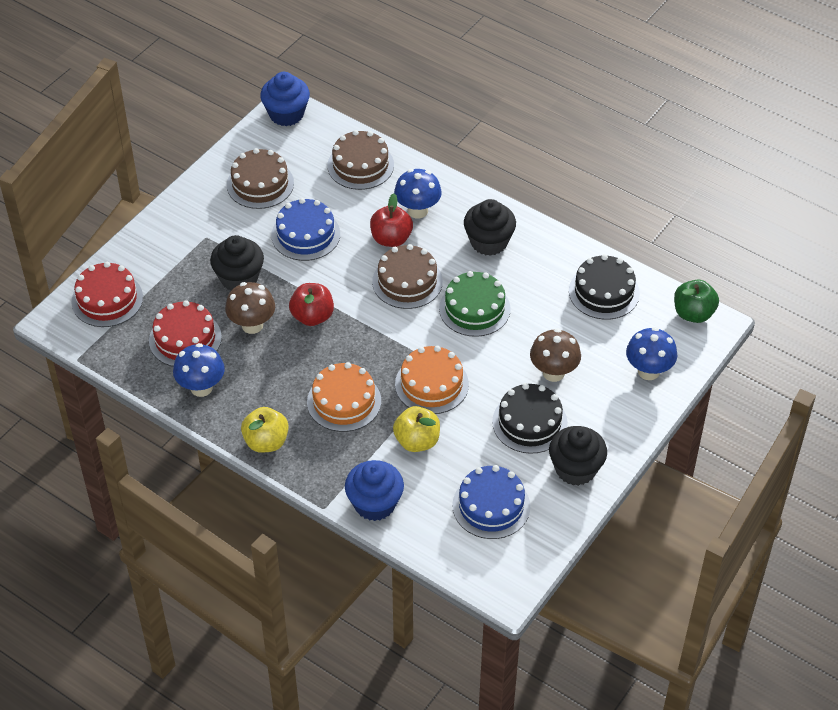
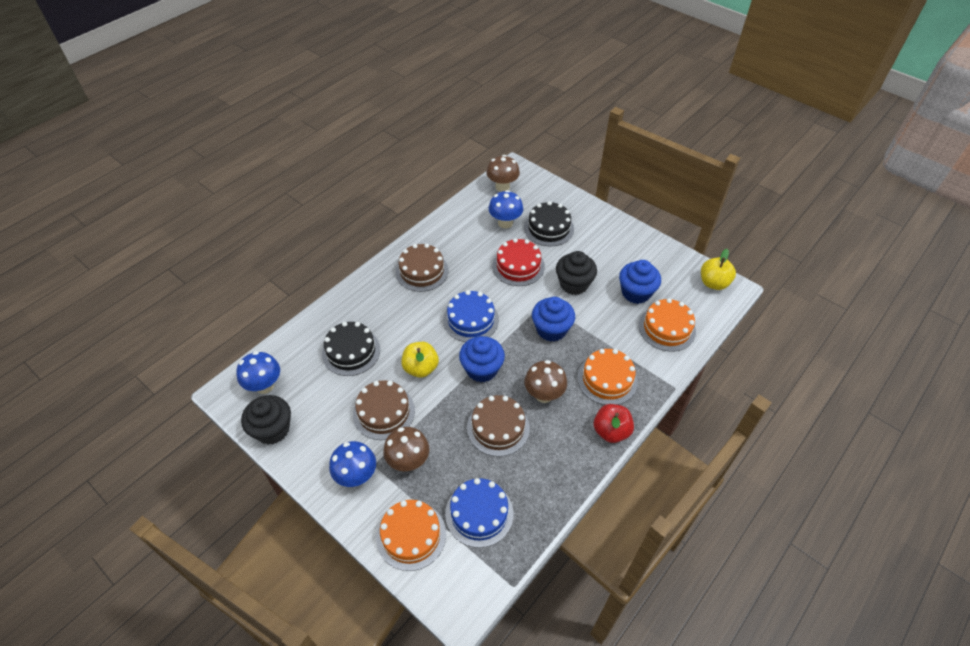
black cupcake: [210,235,264,290] [464,199,516,256] [549,426,607,486] = 3 -> [241,395,291,444] [556,251,597,295] = 2
blue cupcake: [260,72,310,126] [345,460,404,521] = 2 -> [459,336,505,382] [532,297,575,342] [619,260,661,304] = 3
brown mushroom: [225,282,275,334] [530,328,581,382] = 2 -> [383,427,429,471] [487,155,520,192] [525,360,567,403] = 3
green apple: [674,279,719,323] = 1 -> none = 0
green cake: [439,271,511,337] = 1 -> none = 0
orange cake: [307,362,381,432] [395,346,469,414] = 2 -> [376,500,446,571] [577,349,638,405] [639,298,696,352] = 3
red apple: [289,283,334,326] [370,193,413,247] = 2 -> [594,404,634,443] = 1
red cake: [71,262,143,327] [149,300,222,367] = 2 -> [492,238,545,286] = 1

